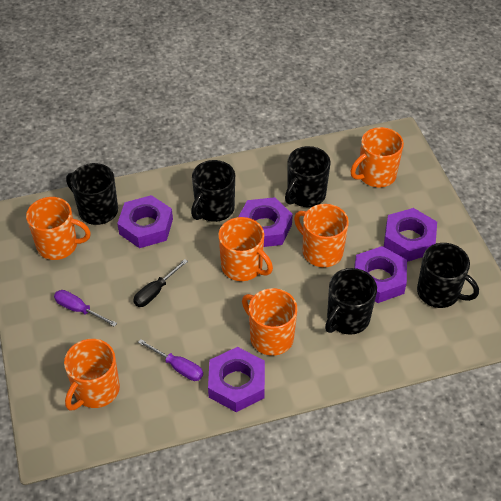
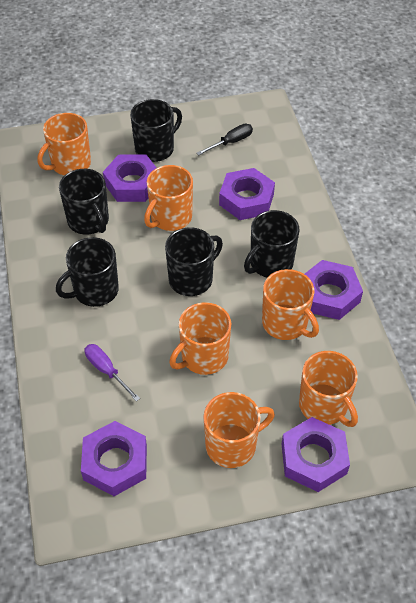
purple screwdriver: [54,290,117,327] [138,339,203,381] = 2 -> [85,344,140,401] = 1

